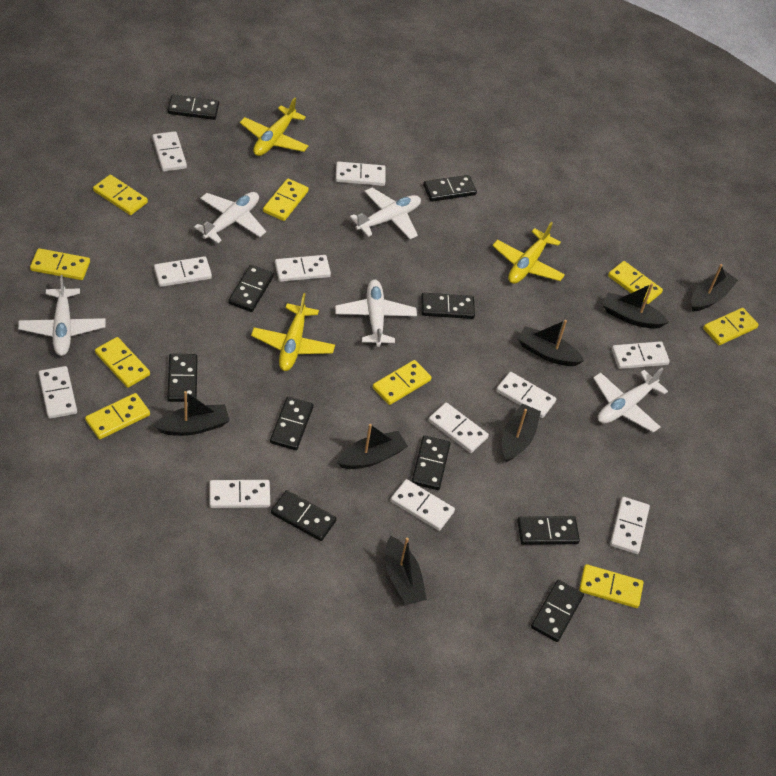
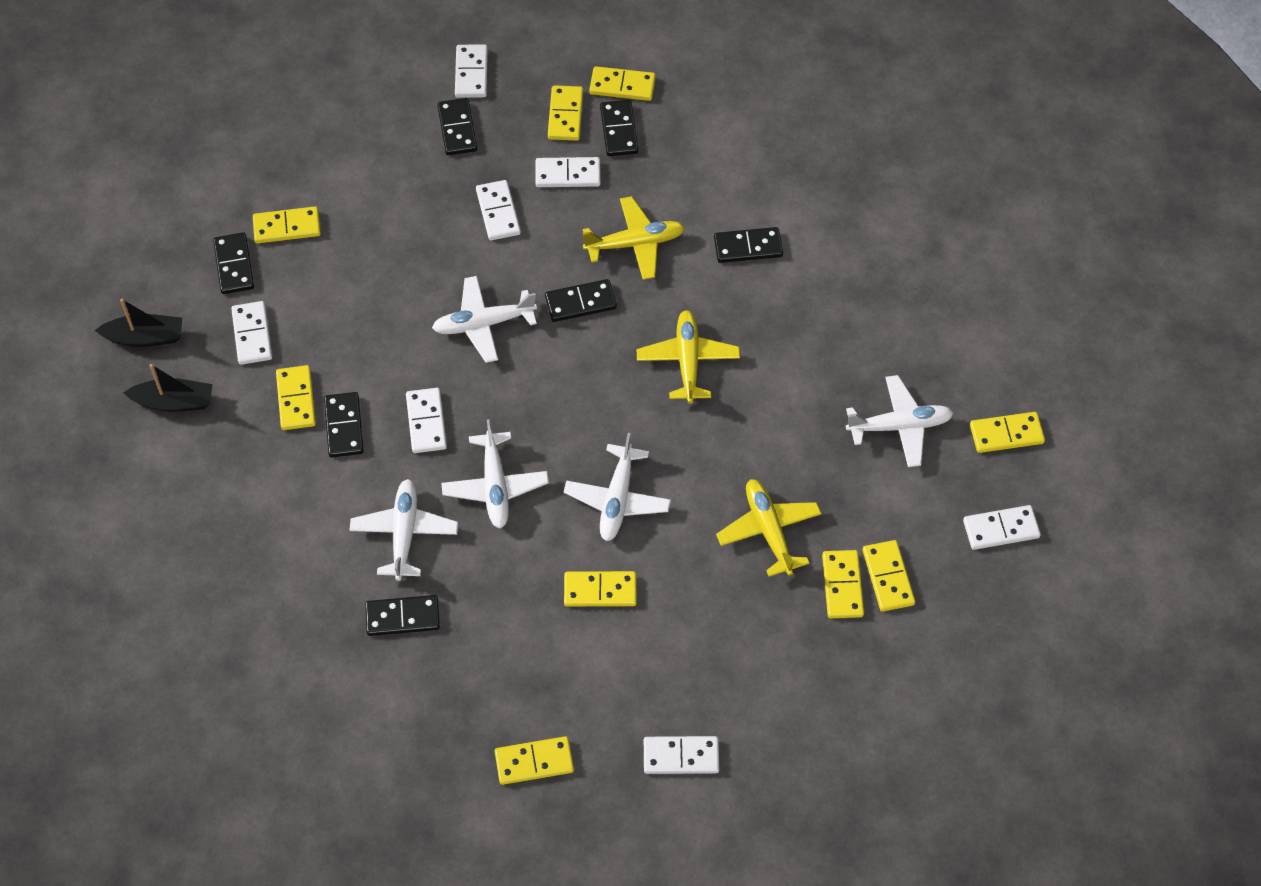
black boat: [154,391,230,436] [336,424,408,469] [385,535,427,605] [502,404,541,462] [517,320,584,366] [603,283,669,329] [691,264,738,312] = 7 -> [95,299,182,347] [124,364,213,412] = 2
black domino: [167,354,197,402] [168,95,219,120] [228,265,274,312] [270,397,314,450] [271,490,337,541] [411,435,451,490] [421,293,475,319] [423,175,477,202] [517,516,580,545] [531,580,584,642] = 10 -> [213,232,254,294] [324,392,364,458] [365,595,440,636] [437,98,477,155] [545,279,617,322] [600,100,638,156] [714,227,783,263] = 7
white domino: [39,366,77,419] [152,131,187,172] [154,256,212,287] [209,480,270,508] [275,255,331,282] [336,161,386,186] [391,479,455,531] [429,403,489,453] [496,372,556,418] [610,497,650,554] [612,341,670,369] = 11 -> [231,301,272,365] [406,388,447,453] [455,44,488,98] [476,180,521,240] [536,157,600,187] [644,736,719,774] [963,505,1041,550] = 7

